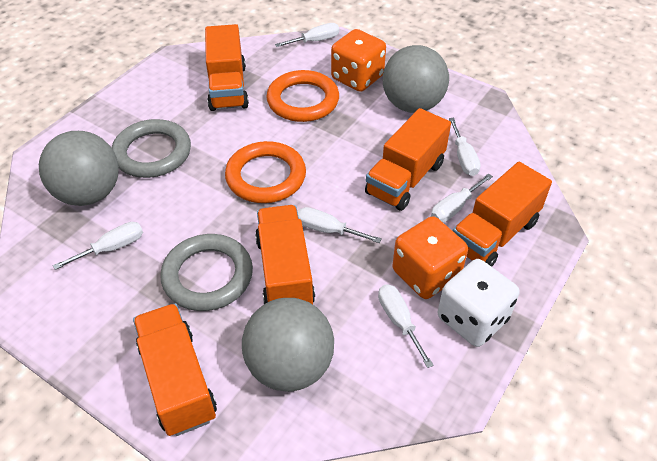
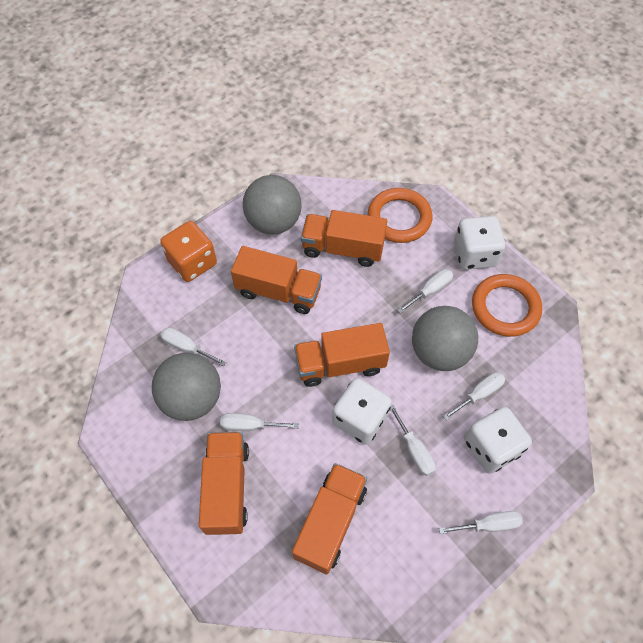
grey ring: [112,119,191,178] [160,234,253,311] = 2 -> none = 0
orange dice: [331,29,386,92] [392,216,468,299] = 2 -> [160,221,217,282] = 1
white dice: [438,259,520,347] = 1 -> [332,378,392,445] [454,216,505,270] [464,407,532,473] = 3

